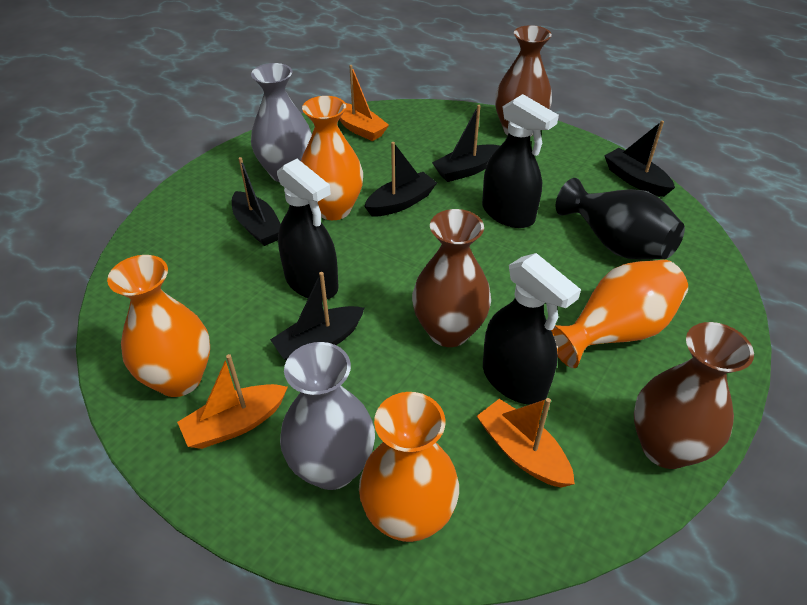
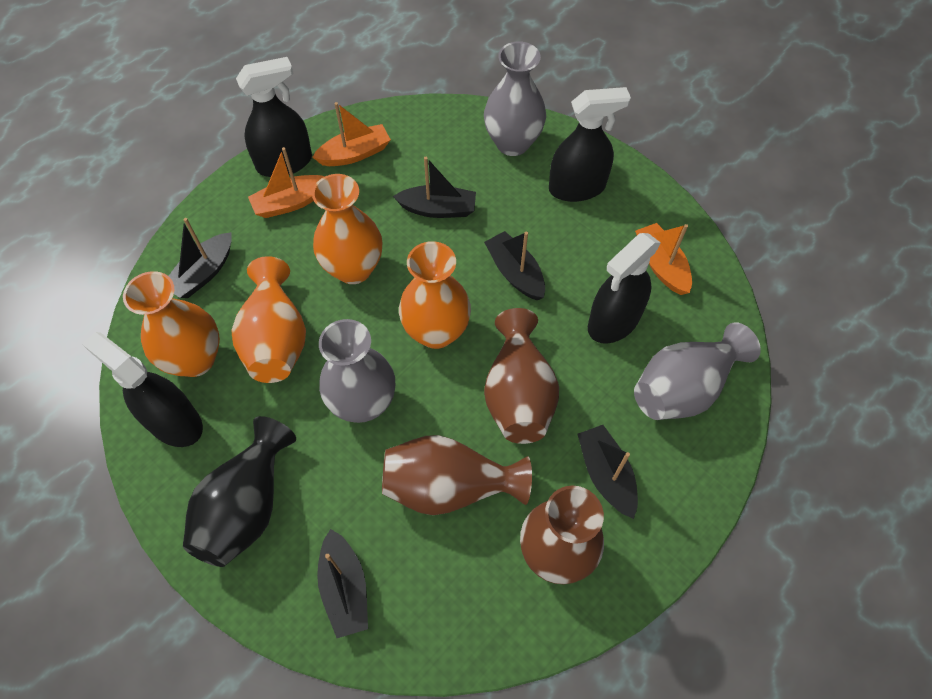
black spray bottle: [277,159,339,300] [482,94,559,228] [483,253,581,405] = 3 -> [82,332,203,447] [236,57,312,177] [549,87,631,202] [588,233,661,344] = 4
grey vase: [251,63,312,182] [280,342,375,490] = 2 -> [319,319,395,423] [484,41,546,156] [634,322,761,420] = 3

